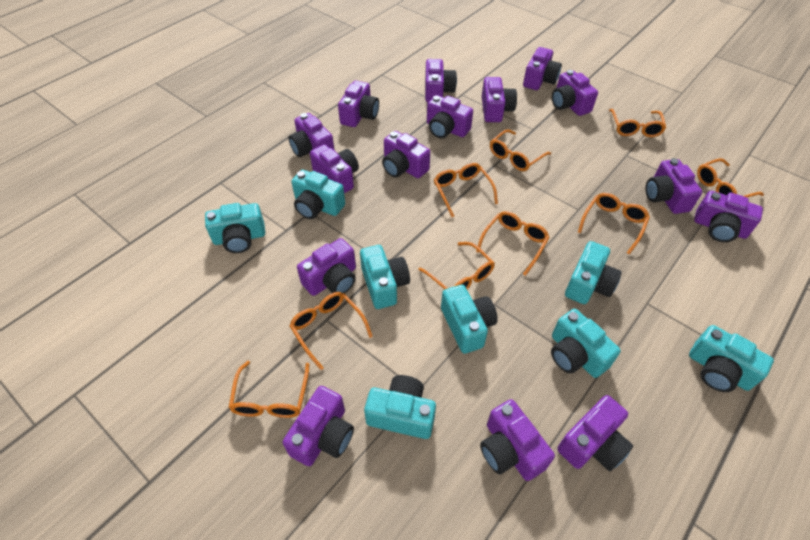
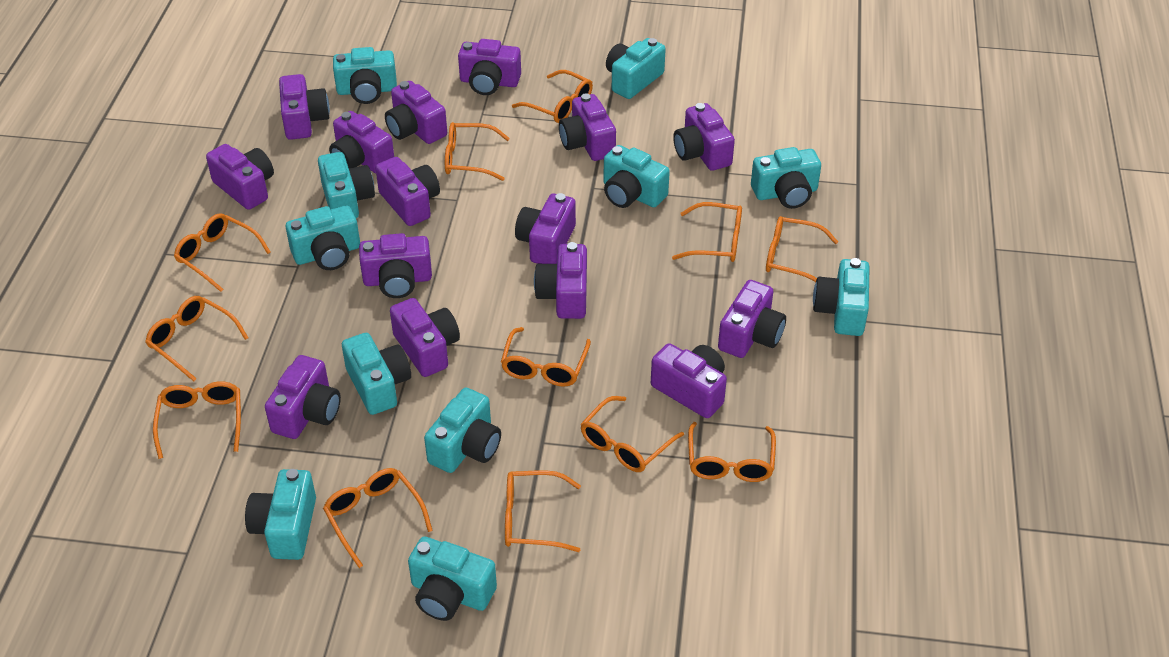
orange glasses: [229,361,309,418] [289,292,373,370] [418,242,495,290] [434,163,498,217] [476,211,549,276] [490,129,551,171] [578,193,650,254] [609,109,666,137] [697,158,764,197] = 9 -> [145,296,248,381] [153,381,241,459] [174,213,271,292] [323,468,433,568] [445,122,510,181] [501,327,591,387] [505,470,581,552] [512,70,593,123] [581,396,684,472] [672,202,742,262] [688,422,776,482] [766,216,838,282] = 12
turquoise camera: [205,203,265,253] [291,170,345,219] [360,245,410,309] [364,375,436,439] [441,285,498,354] [551,309,621,378] [565,241,622,304] [689,325,774,392] = 8 -> [245,469,316,560] [286,206,360,270] [318,152,375,218] [333,47,397,104] [342,333,411,415] [408,537,497,621] [424,388,501,473] [603,145,670,208] [606,38,666,99] [751,147,821,209] [813,258,870,336] = 11

